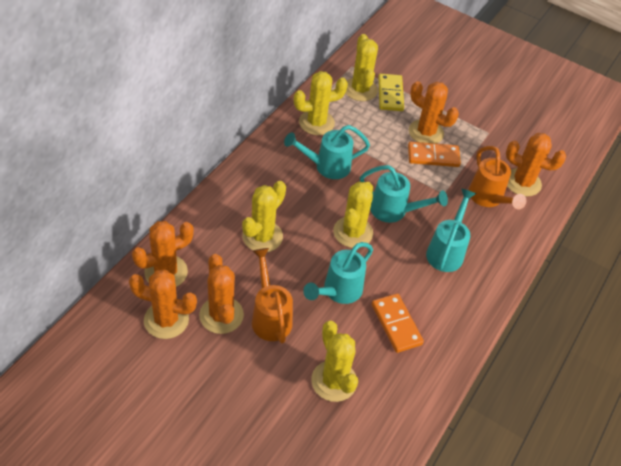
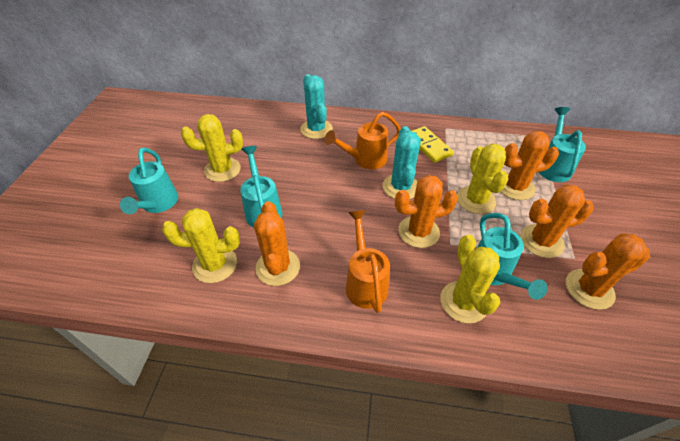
orange domino: [372,293,424,353] [408,142,461,167] = 2 -> none = 0
turquoise cactus: none = 0 -> [300,74,333,139] [383,126,421,199] = 2
yellow cactus: [242,181,286,252] [294,71,348,135] [311,321,358,402] [333,182,373,248] [346,34,378,101] = 5 -> [162,208,240,283] [181,114,243,182] [440,234,500,323] [457,144,508,214] = 4

